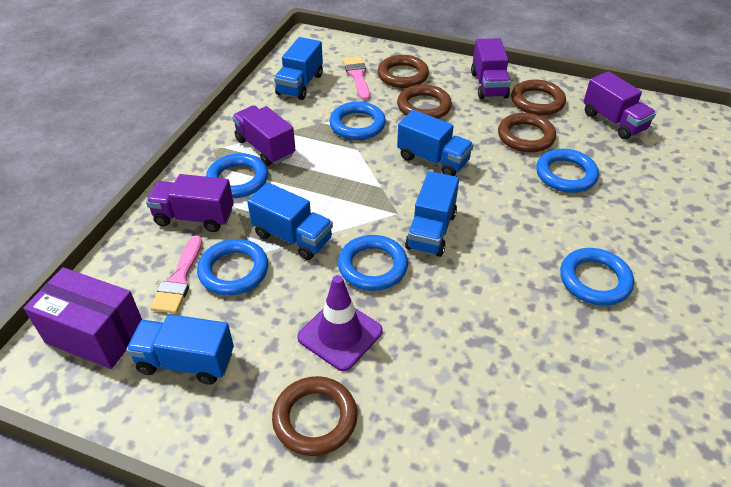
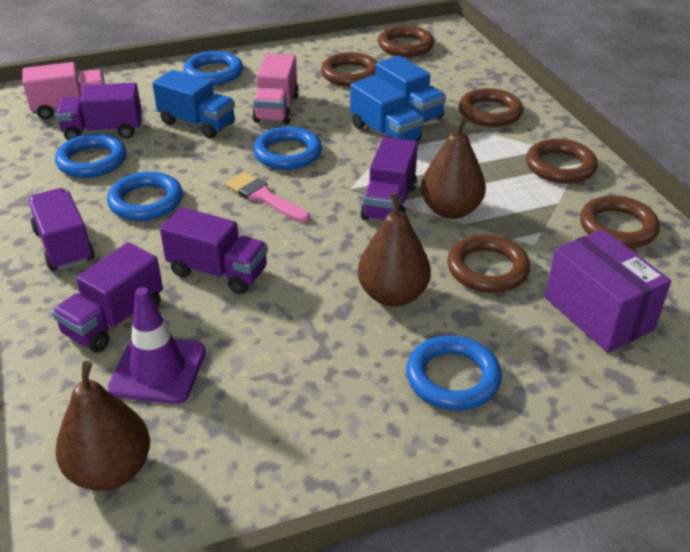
blue ring: [197,239,268,296] [206,153,268,198] [329,101,386,140] [338,235,408,291] [536,149,599,193] [560,248,634,306] = 6 -> [55,133,126,178] [107,172,183,221] [183,51,243,85] [253,127,322,170] [406,336,502,410] = 5
blue truck: [126,314,234,385] [247,182,333,260] [274,37,323,100] [397,110,473,176] [405,171,459,257] = 5 -> [152,70,235,138] [350,75,424,141] [375,55,446,123] = 3
brown pear: none = 0 -> [55,361,150,491] [358,192,431,307] [421,117,486,219] = 3
brown ring: [272,376,358,456] [377,55,429,88] [397,84,452,119] [498,113,556,152] [511,80,566,116] = 5 -> [321,52,377,87] [378,26,434,57] [447,234,530,293] [459,88,523,127] [526,139,598,184] [580,196,660,248] = 6
pink brush: [150,235,202,314] [343,56,370,100] = 2 -> [225,172,310,223] = 1
pink truck: none = 0 -> [22,62,105,119] [253,53,299,124] = 2
purple truck: [146,174,234,232] [232,105,296,166] [471,38,511,99] [583,71,656,139] = 4 -> [28,188,94,271] [52,242,163,353] [56,83,142,140] [160,207,268,294] [360,137,418,221] = 5

